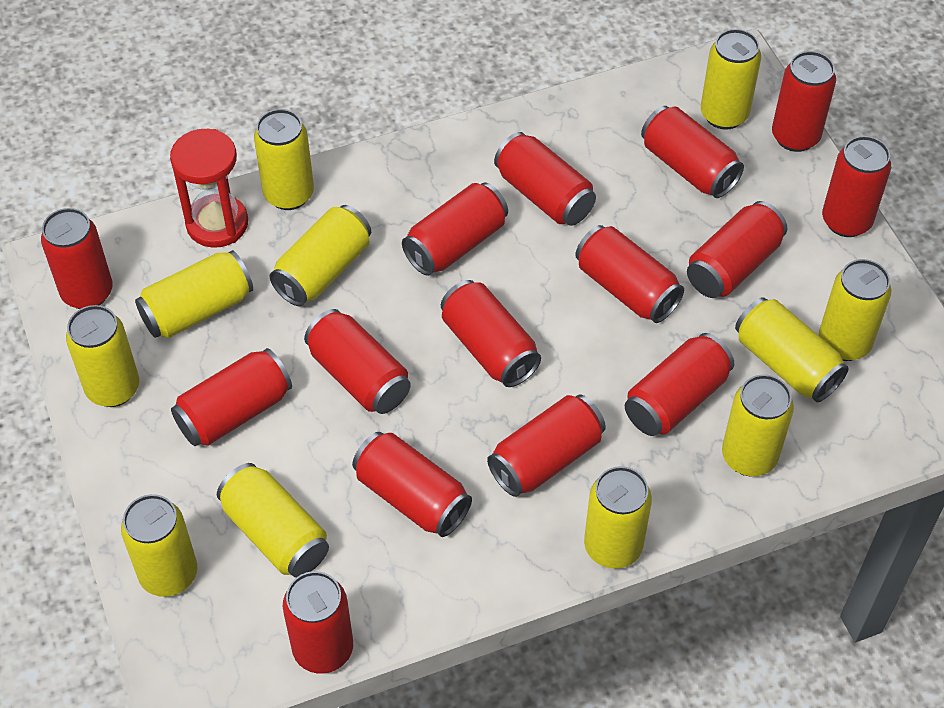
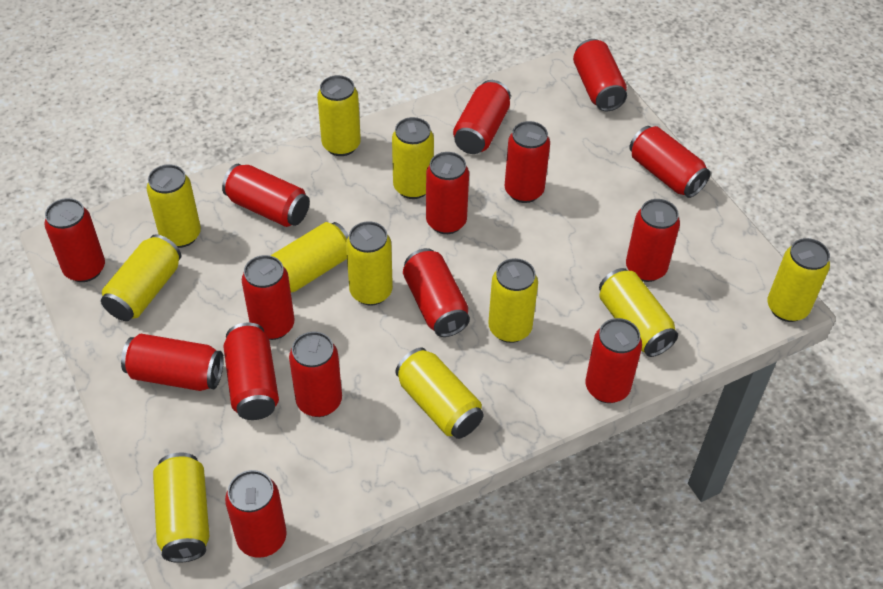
red hourglass: [170,129,248,248] = 1 -> none = 0

